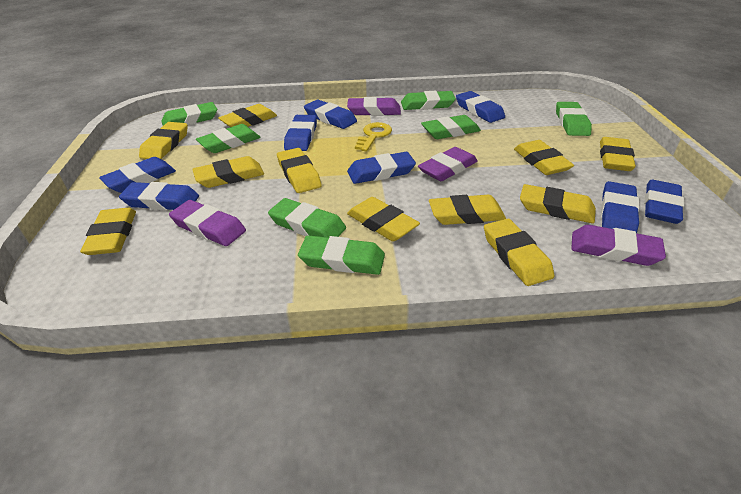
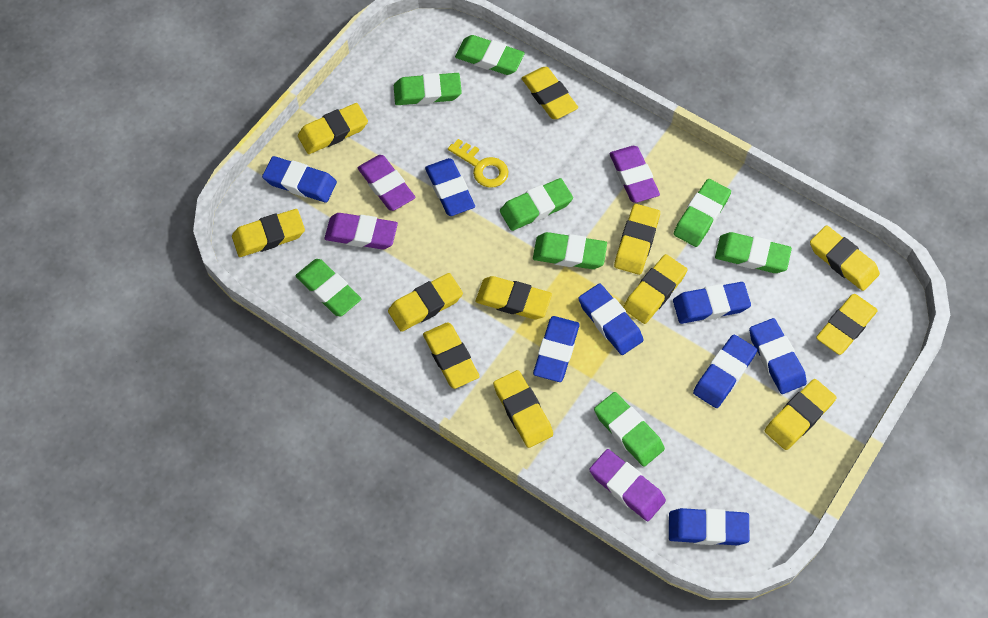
green eraser: [161,102,217,126] [196,124,261,153] [268,198,346,238] [298,235,385,275] [401,91,456,110] [421,115,481,139] [556,102,592,136] = 7 -> [295,259,361,317] [394,73,462,105] [455,35,525,75] [500,178,573,231] [533,232,607,269] [594,392,665,467] [674,179,731,247] [715,232,792,273] = 8
yellow eraser: [80,208,136,255] [139,122,188,159] [192,156,264,188] [218,104,277,127] [277,148,322,193] [347,197,420,242] [429,195,506,225] [484,219,554,286] [514,140,574,175] [520,184,596,224] [600,137,636,171] = 11 -> [232,209,305,257] [298,103,368,154] [388,273,463,332] [423,322,480,389] [475,276,552,319] [493,370,553,448] [521,67,578,119] [614,204,660,275] [623,254,687,324] [765,379,836,450] [810,225,880,291] [816,294,878,355] = 12

